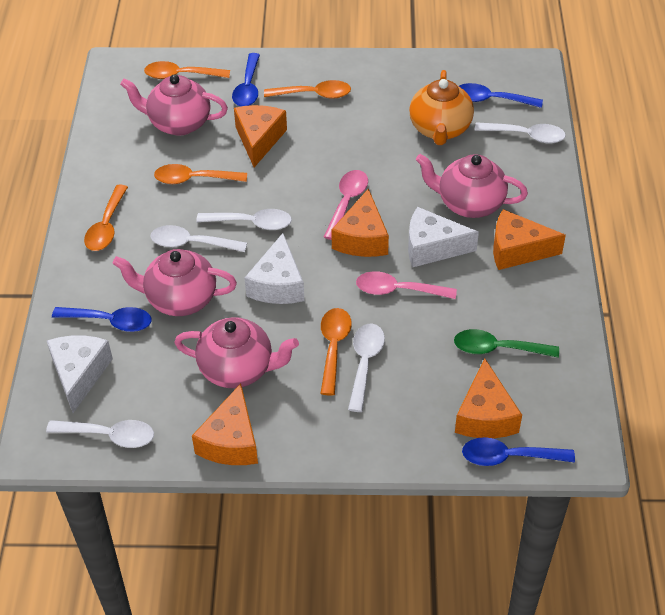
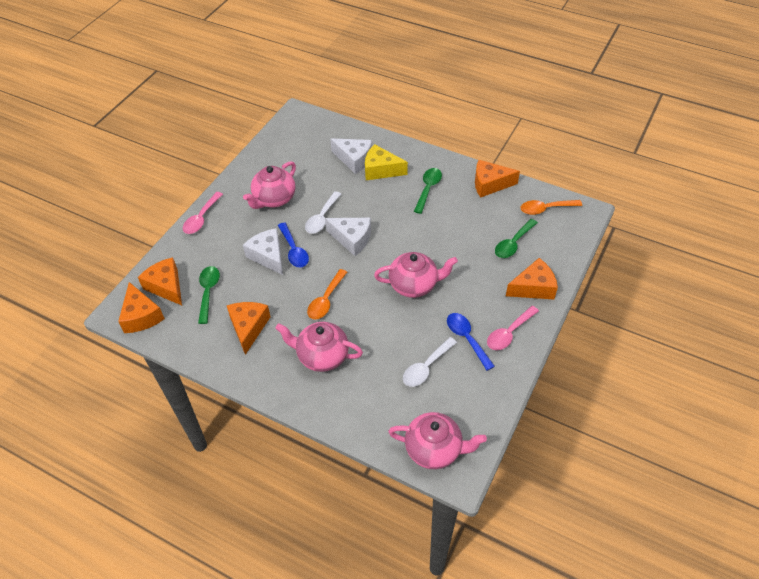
blue spoon: [52,307,152,332] [232,53,260,106] [459,83,543,108] [462,437,575,466] = 4 -> [278,222,309,267] [447,313,495,371] = 2
green spoon: [454,329,559,358] = 1 -> [198,266,220,324] [414,168,442,214] [495,219,538,258] = 3
orange spoon: [84,184,128,251] [144,61,230,79] [154,164,247,184] [264,80,351,99] [320,308,352,396] = 5 -> [307,269,347,320] [520,200,582,215] = 2
orange teapot: [409,70,474,145] = 1 -> none = 0
white spoon: [46,420,154,448] [151,225,247,252] [196,209,292,230] [348,324,385,412] [475,122,566,144] = 5 -> [305,191,341,234] [403,337,457,387] = 2
yellow cheese: none = 0 -> [365,144,408,180] = 1

